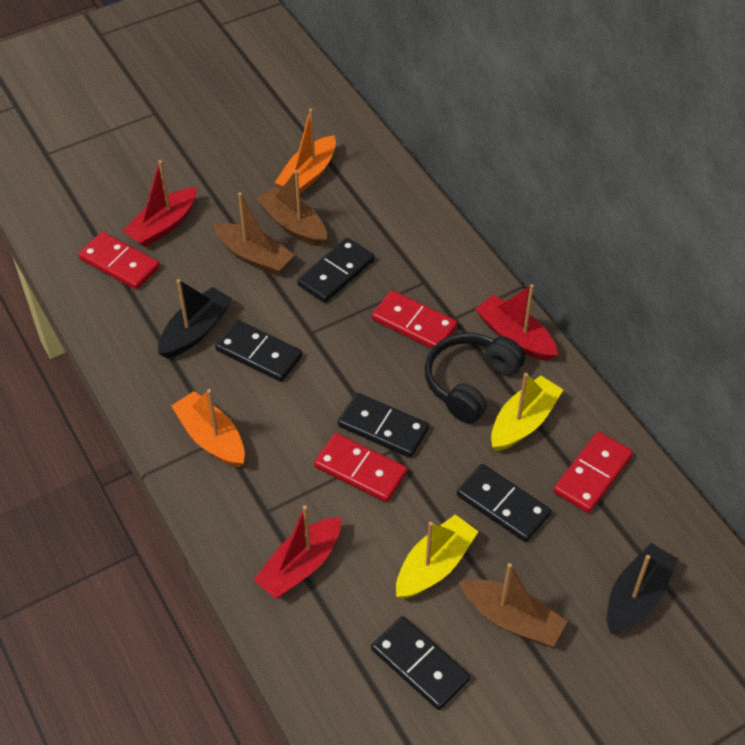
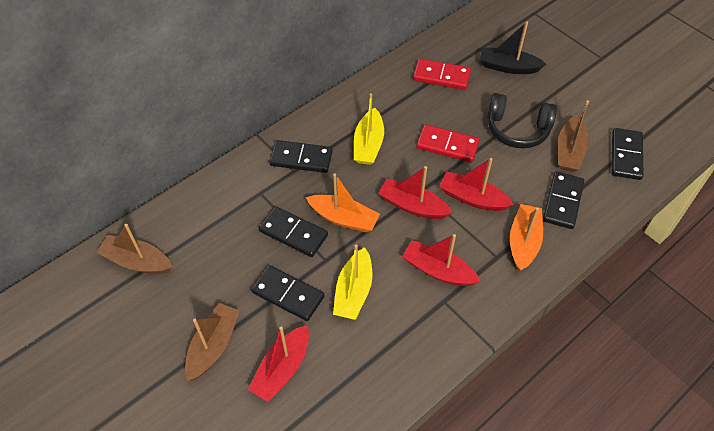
black boat: [158,279,232,359] [607,543,678,634] = 2 -> [480,22,546,74] = 1
red boat: [122,160,197,247] [254,506,341,599] [476,284,558,361] = 3 -> [248,325,309,402] [378,166,452,219] [402,234,481,286] [439,158,514,211] = 4
red domino: [78,232,160,290] [314,433,408,502] [372,290,458,349] [553,431,633,513] = 4 -> [413,59,471,90] [416,124,480,163] = 2

